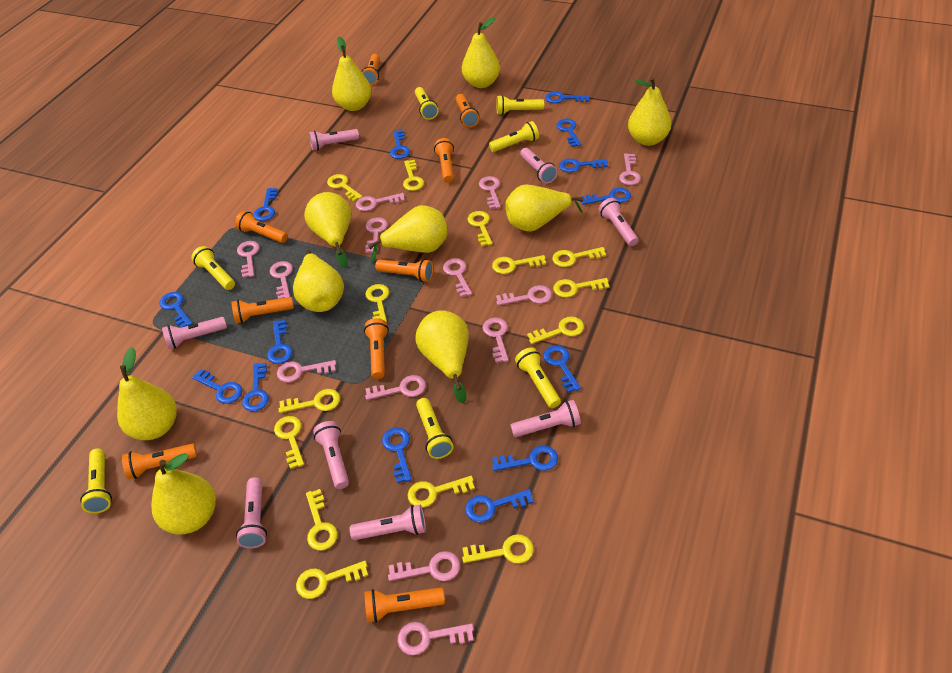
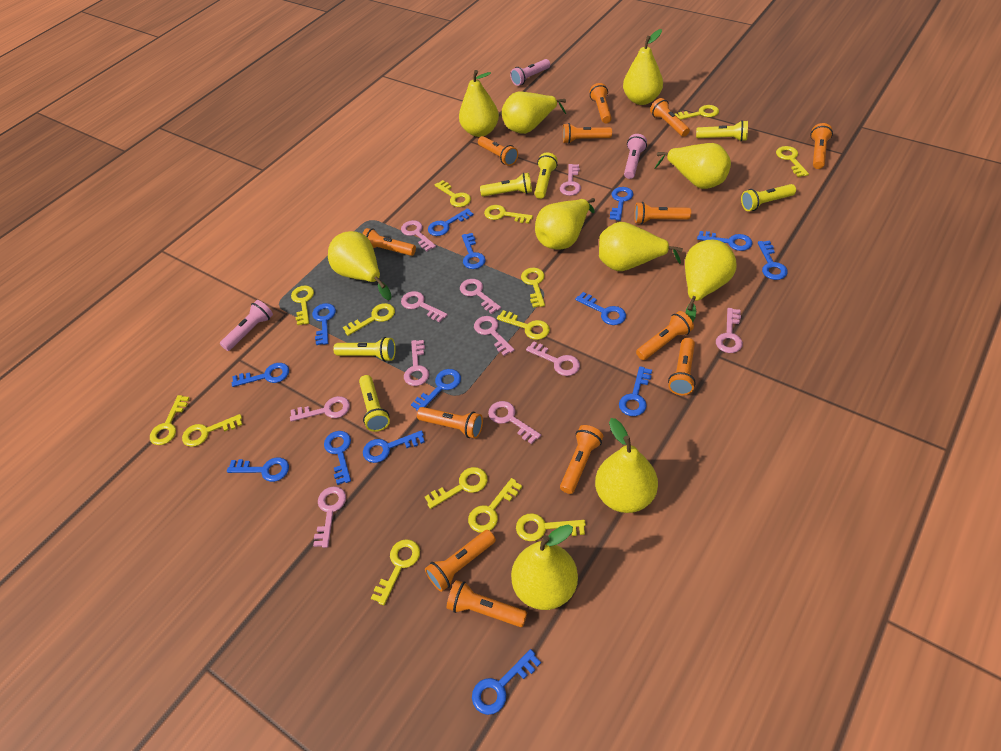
orange flashlight: [122,443,197,480] [232,297,294,323] [235,211,288,243] [362,54,380,85] [364,318,389,379] [364,587,445,623] [375,259,433,282] [434,138,454,183] [456,94,479,128] = 9 -> [362,228,416,256] [417,407,483,439] [425,530,496,592] [447,580,527,627] [478,136,518,166] [560,425,603,494] [563,123,612,144] [589,83,612,123] [634,202,691,224] [636,311,694,360] [650,98,690,137] [668,338,696,395] [810,123,833,169] = 13
pink flashlight: [162,317,227,349] [236,477,267,549] [309,129,359,150] [313,421,349,489] [350,505,426,540] [510,400,581,437] [520,148,558,184] [599,198,639,246] = 8 -> [220,300,273,351] [510,59,550,86] [624,134,647,179] = 3
pink key: [237,241,260,278] [270,261,293,299] [277,360,336,382] [356,193,405,211] [365,217,388,253] [365,375,426,400] [388,551,460,581] [397,622,474,655] [443,258,472,297] [479,176,501,209] [482,317,509,363] [496,285,552,306] [619,154,641,185] = 13 -> [290,396,350,422] [313,486,346,548] [401,220,436,251] [401,291,448,322] [404,340,429,386] [460,279,501,314] [474,316,515,356] [488,401,541,444] [526,341,580,376] [560,164,581,196] [716,308,743,353] = 11
yellow flashlight: [80,449,112,513] [191,246,235,290] [415,87,438,120] [416,398,454,459] [489,121,539,152] [496,95,544,115] [515,347,561,408] = 7 -> [333,337,396,362] [359,375,390,432] [480,173,532,196] [535,152,558,199] [696,120,748,141] [741,184,796,211] = 6

